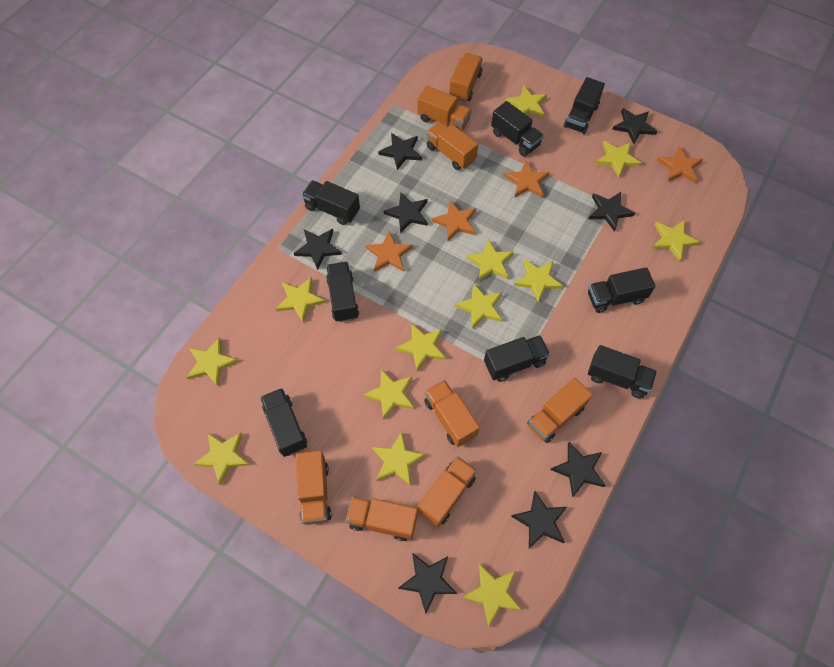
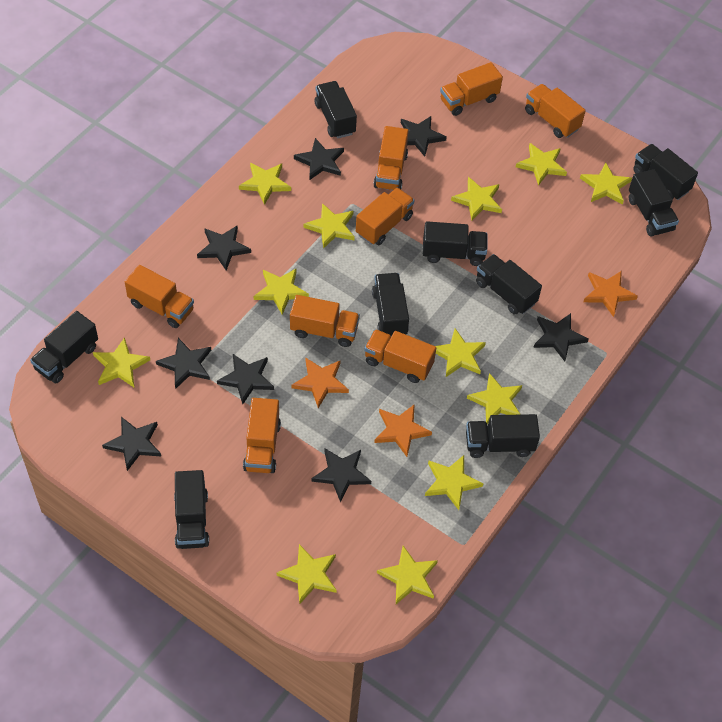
black truck: [260,388,307,457] [302,180,360,225] [326,262,359,322] [484,335,550,382] [491,101,544,156] [564,77,605,134] [588,267,656,313] [588,345,657,398] = 8 -> [30,311,98,383] [174,470,209,549] [315,81,357,139] [372,273,409,336] [423,221,488,266] [466,414,540,458] [476,254,542,315] [629,169,679,236] [633,144,698,200] = 9
orange star: [365,231,413,272] [432,200,476,241] [504,161,550,198] [657,146,703,183] = 4 -> [291,358,349,408] [374,404,432,457] [583,271,638,317] = 3
yellow star: [187,337,238,386] [194,433,249,485] [276,277,326,323] [363,369,414,420] [372,432,426,486] [396,324,446,371] [455,283,502,329] [462,563,522,627] [466,239,514,281] [506,86,547,118] [514,259,563,302] [596,141,641,178] [652,220,700,261] = 13 -> [93,337,150,387] [239,163,291,205] [254,268,309,315] [277,544,337,604] [303,203,355,249] [377,546,438,604] [425,455,484,510] [436,328,486,377] [451,177,502,220] [467,373,522,424] [516,143,567,186] [580,162,632,205] = 12

